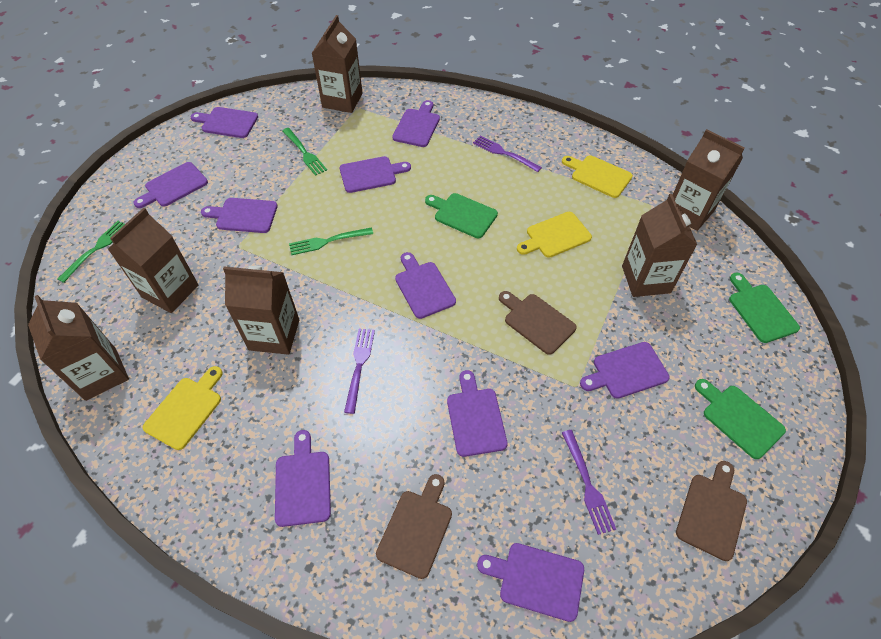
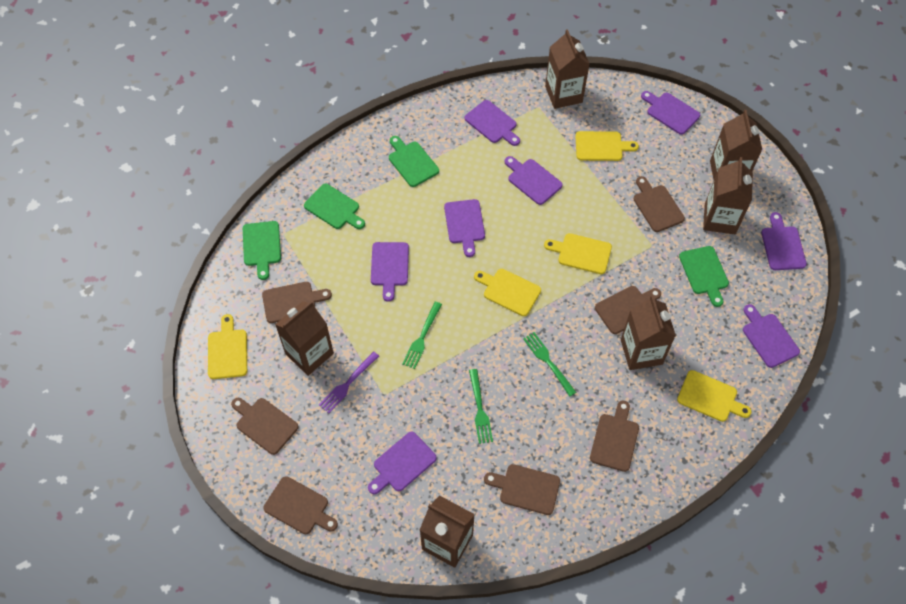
brown cutting board: [376,474,452,579] [499,291,577,355] [676,461,747,561] = 3 -> [231,398,299,455] [262,282,332,323] [263,476,338,534] [484,464,560,515] [590,401,639,472] [595,286,661,334] [634,176,685,232] = 7
green cutting board: [425,193,498,238] [695,379,786,459] [729,273,800,343] = 3 -> [243,221,281,280] [304,184,365,229] [389,136,439,187] [679,246,729,307] = 4
purple cutting board: [133,162,208,208] [190,107,258,138] [201,198,278,233] [275,430,331,527] [340,156,411,193] [392,100,440,147] [395,252,456,319] [447,370,508,457] [477,543,584,622] [580,342,670,399] = 10 -> [368,432,437,494] [371,242,409,302] [444,199,485,257] [465,100,520,146] [504,156,563,205] [641,91,700,135] [743,304,800,368] [761,212,807,270] = 8
purple fork: [344,328,375,414] [473,135,542,172] [562,430,616,535] = 3 -> [319,351,379,413] = 1
yellow cutting board: [143,366,223,450] [517,212,592,258] [562,155,633,198] = 3 -> [208,314,247,379] [474,269,541,316] [544,233,612,274] [575,131,639,161] [677,370,751,422] = 5

